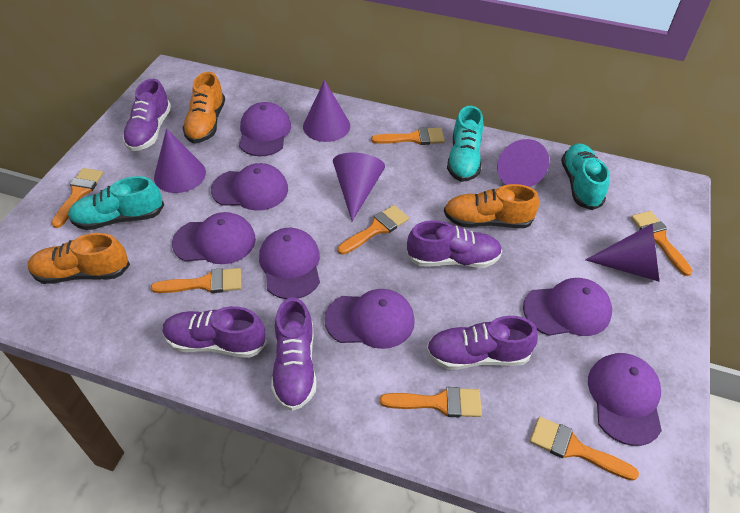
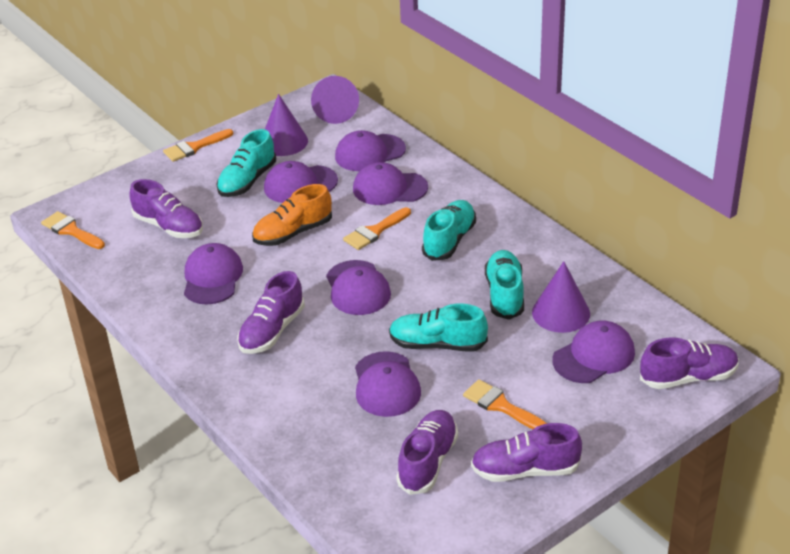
orange brush: [51,168,103,228] [151,268,241,293] [338,205,409,255] [371,127,445,145] [380,387,482,417] [530,416,639,481] [631,211,693,276] = 7 -> [41,211,105,249] [163,129,233,162] [343,207,411,250] [463,379,547,429] = 4
orange shoe: [28,233,130,284] [182,72,225,143] [444,184,539,228] = 3 -> [252,184,332,246] = 1
purple cone: [154,128,206,193] [303,80,350,142] [333,153,385,221] [497,139,549,187] [585,224,660,282] = 5 -> [265,94,308,156] [311,76,359,124] [532,261,590,333] = 3
turquoise shoe: [68,176,164,230] [447,106,483,182] [561,143,610,210] = 3 -> [216,129,276,197] [389,304,488,352] [422,200,476,261] [485,250,524,320] = 4

